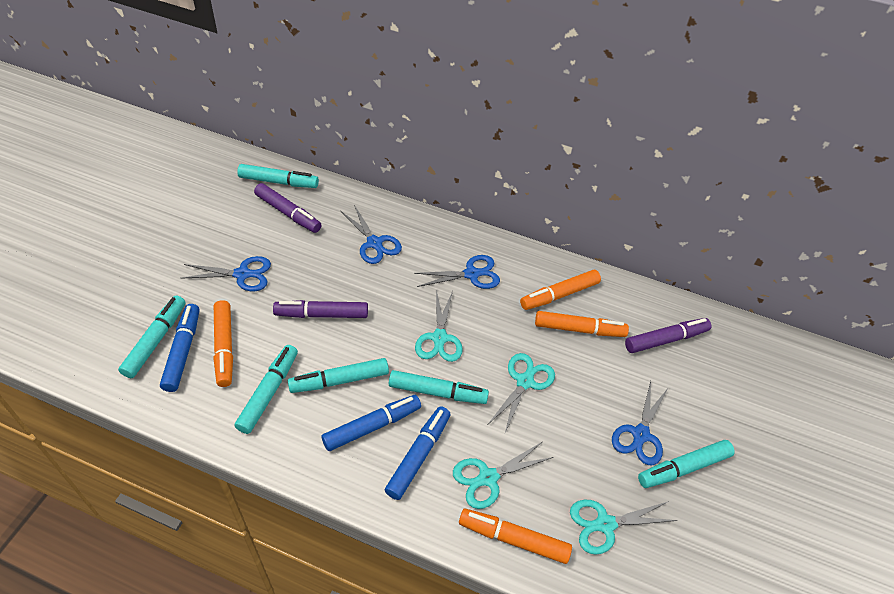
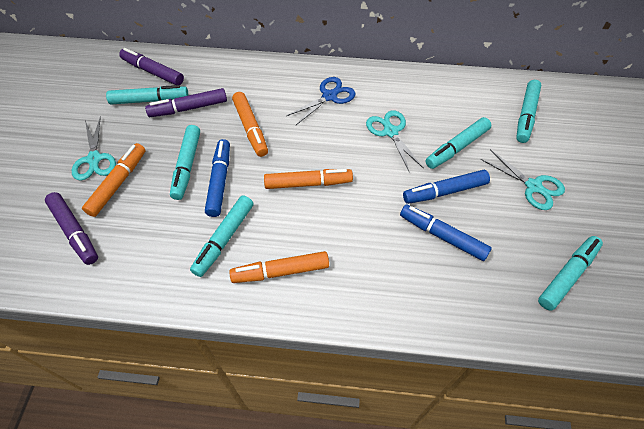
blue scissors: [181,256,271,291] [341,205,402,264] [414,255,500,289] [612,381,669,465] = 4 -> [286,77,356,125] = 1
turquoise scissors: [415,290,463,362] [453,442,553,509] [488,353,555,433] [570,500,678,555] = 4 -> [72,116,116,181] [366,110,424,171] [481,149,565,210] = 3

